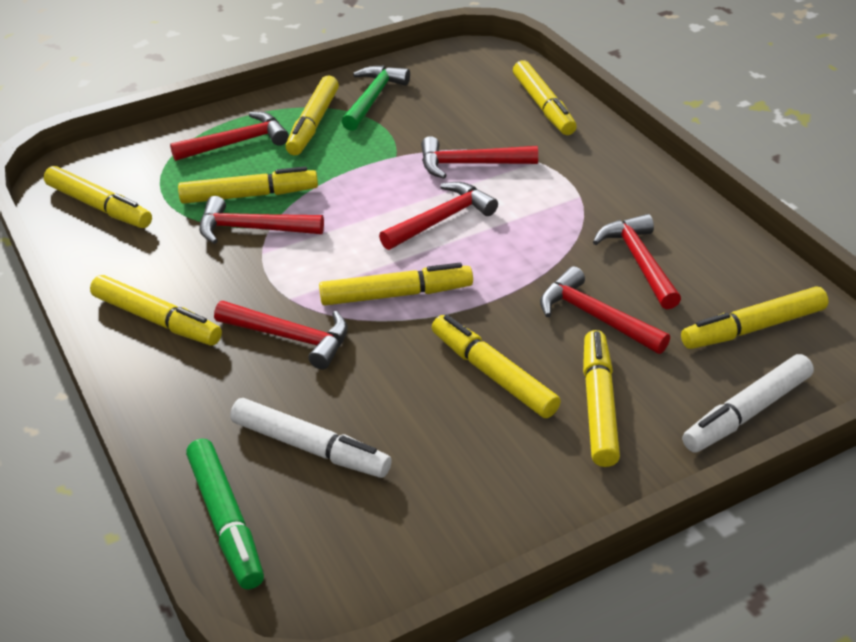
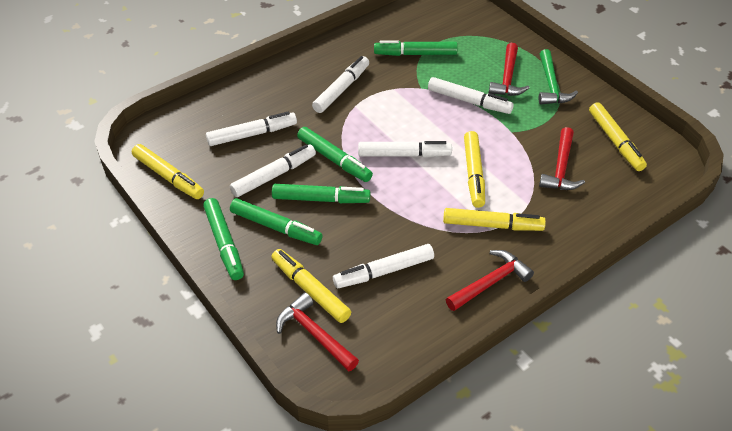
green marker: [186,439,264,589] = 1 -> [203,198,244,280] [230,198,323,245] [272,184,370,203] [297,127,373,182] [374,40,458,56] = 5
red hammer: [170,112,289,161] [199,196,324,244] [214,301,348,370] [379,182,498,250] [421,136,538,179] [540,266,670,354] [593,214,681,309] = 7 -> [276,293,359,372] [446,250,534,311] [489,43,529,96] [539,127,585,190] = 4
white marker: [230,398,392,478] [682,354,814,453] = 2 -> [206,111,297,146] [230,144,316,197] [312,56,369,113] [333,244,434,288] [358,141,452,157] [428,77,514,114] = 6
yellow marker: [44,166,152,228] [90,275,222,345] [178,167,318,204] [286,75,339,155] [319,263,473,306] [432,315,561,418] [513,60,577,135] [583,330,620,467] [681,286,828,349] = 9 -> [132,144,204,199] [271,249,351,323] [443,208,546,231] [464,131,485,208] [589,102,647,171] = 5

